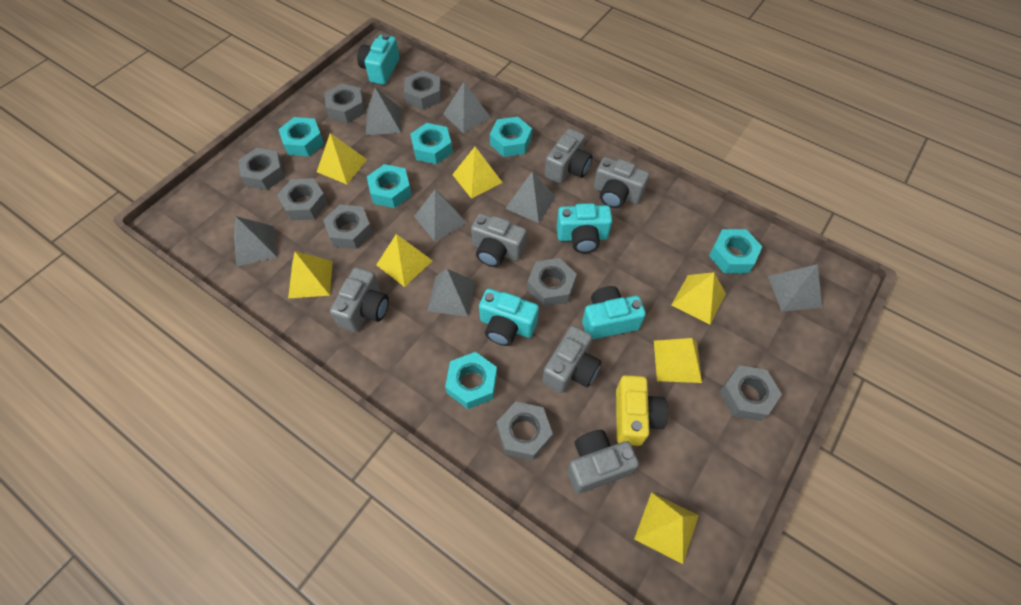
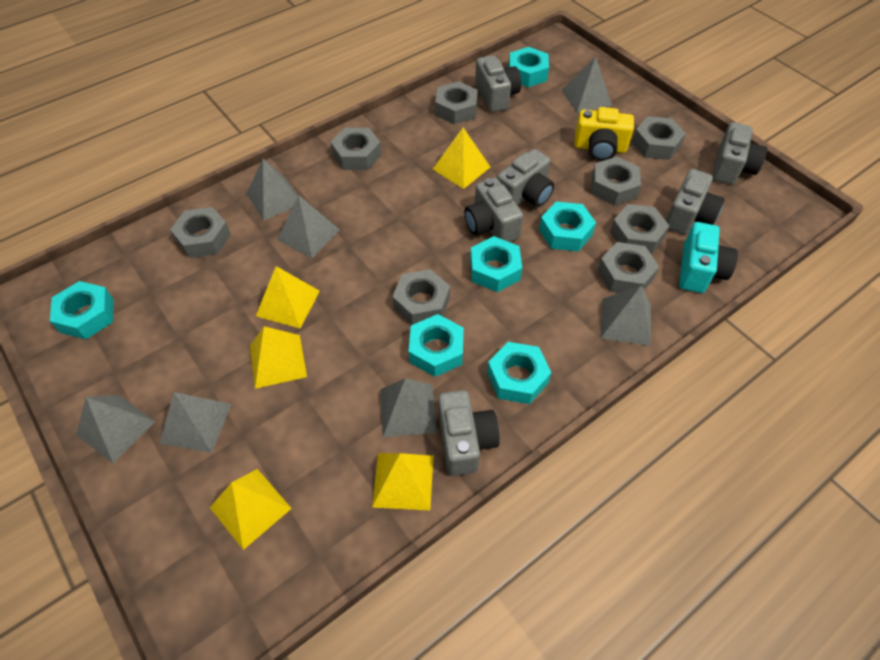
turquoise camera: [357,34,400,85] [479,288,539,346] [557,203,612,253] [582,286,646,340] = 4 -> [679,222,738,293] = 1
yellow pyramid: [288,251,333,298] [317,133,367,184] [376,234,433,287] [452,147,503,199] [634,492,699,564] [654,338,702,383] [671,272,726,325] = 7 -> [210,469,292,550] [250,326,307,389] [256,266,320,328] [372,453,434,510] [433,128,490,189] = 5

